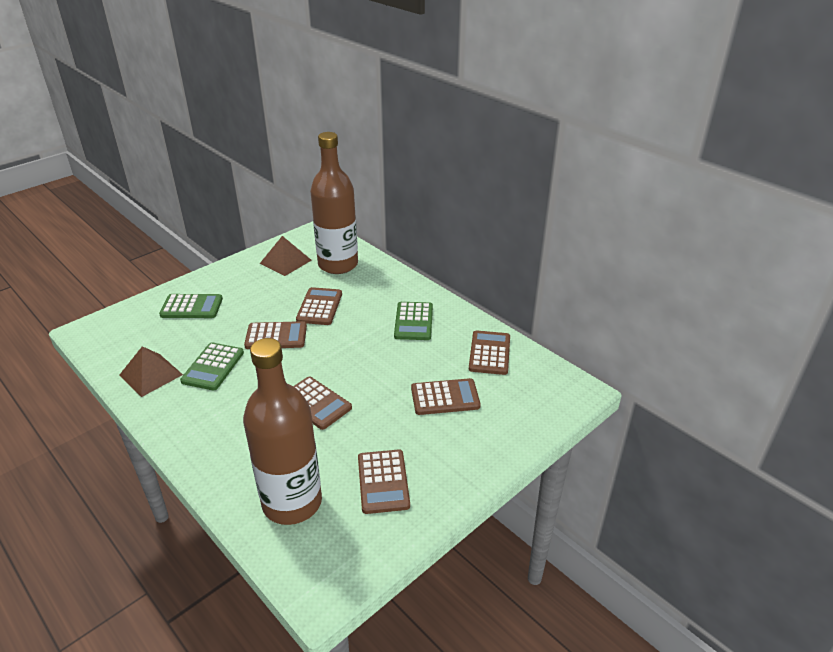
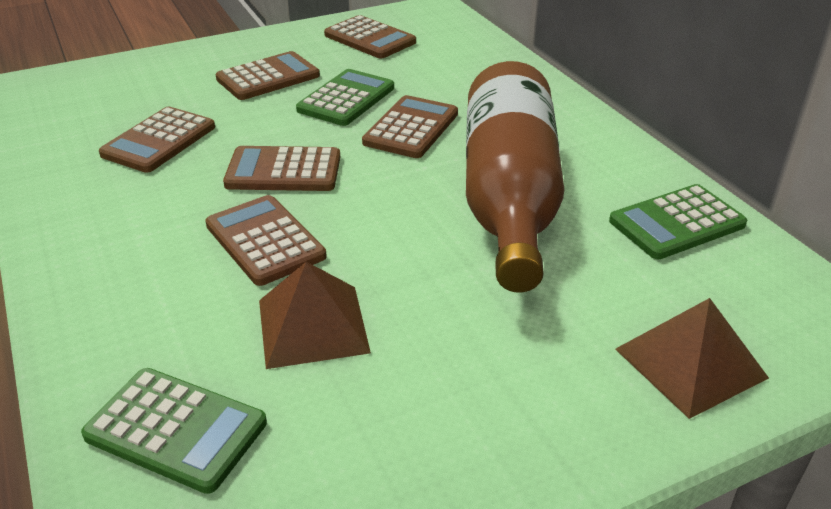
brown bottle: [243,338,322,525] [310,132,358,274] = 2 -> [466,61,564,293] = 1

